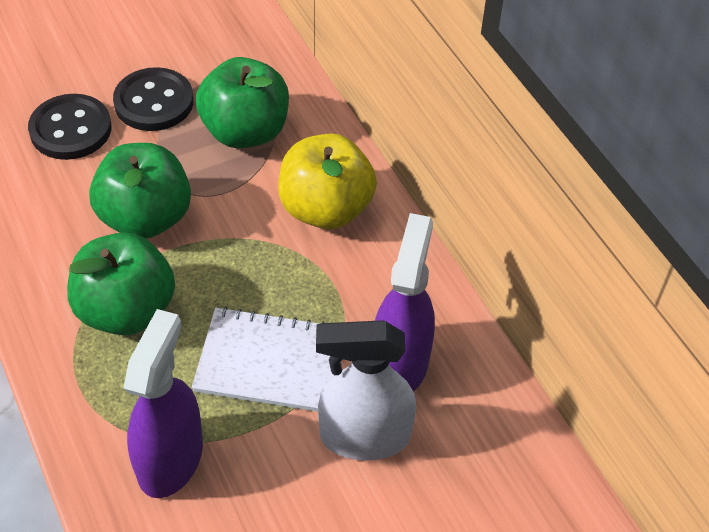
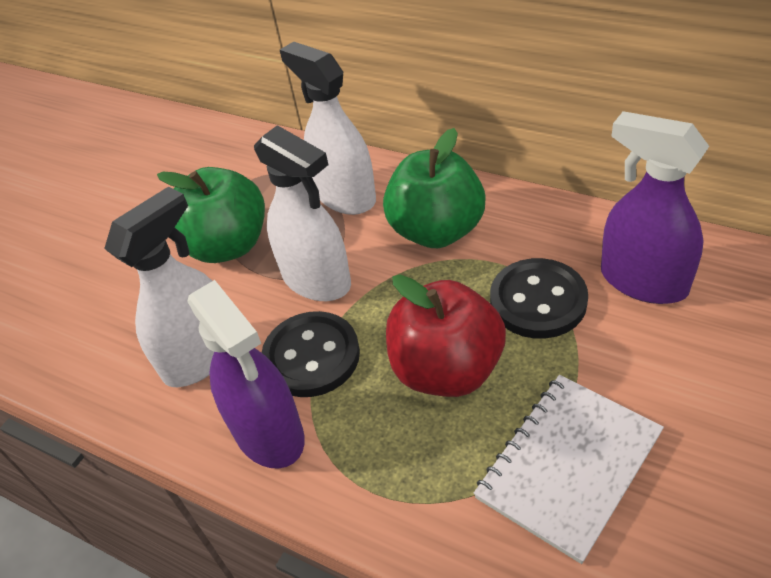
green apple: [67,232,175,336] [89,143,191,239] [196,57,289,148] = 3 -> [157,167,265,263] [383,128,486,248] = 2
red apple: none = 0 -> [386,274,506,397] = 1
white spray bottle: [316,320,416,461] = 1 -> [104,186,214,387] [254,125,351,301] [280,42,376,215] = 3
yellow apple: [278,134,377,229] = 1 -> none = 0

